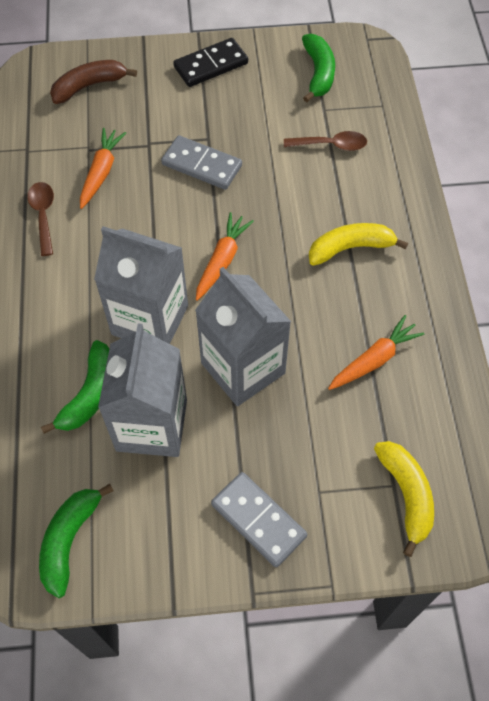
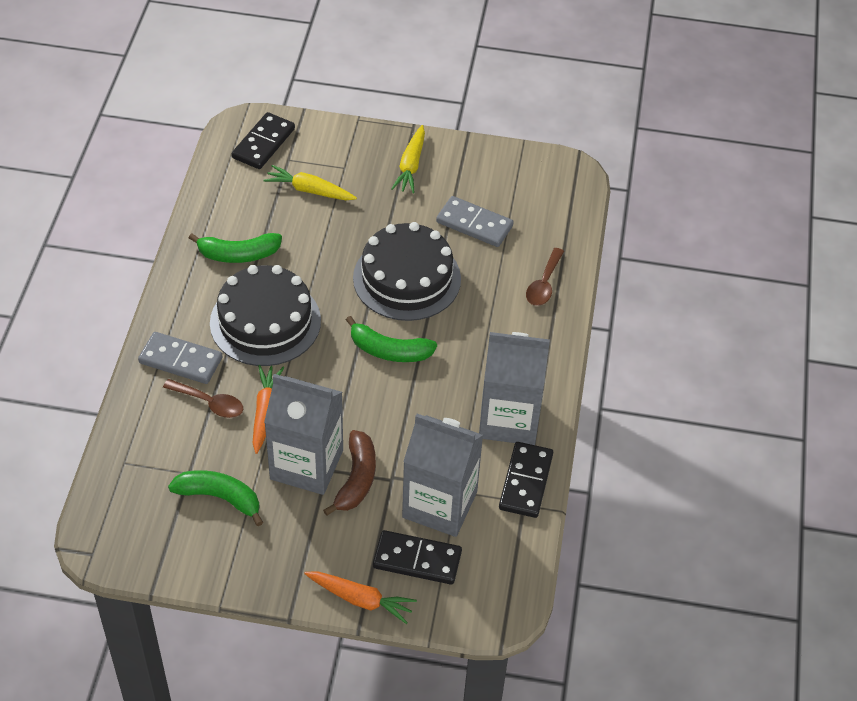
black cake: none = 0 -> [210,265,321,366] [353,222,461,321] = 2
black domino: [173,38,248,87] = 1 -> [232,112,295,169] [373,530,462,585] [499,442,553,518] = 3
orange carrot: [80,128,126,209] [196,212,254,301] [328,315,425,390] = 3 -> [253,365,284,454] [304,571,417,624] = 2
yellow banana: [309,223,408,266] [374,441,434,557] = 2 -> none = 0
yellow carrot: none = 0 -> [263,165,357,200] [391,125,425,193] = 2

